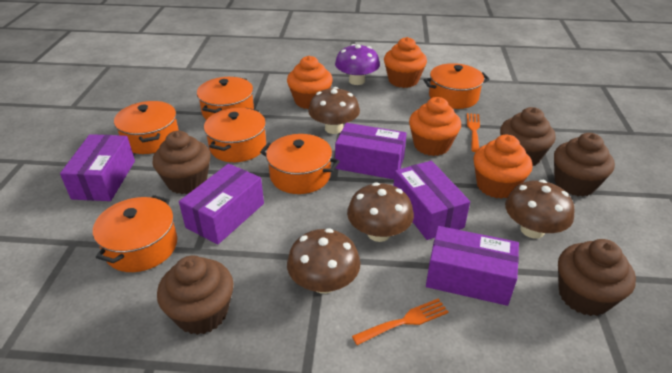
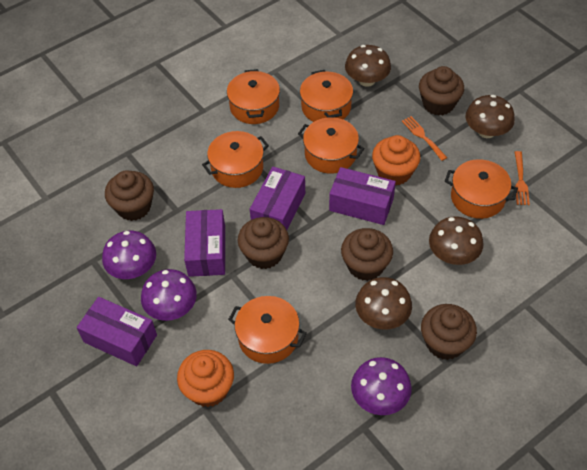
orange cupcake: [287,56,333,109] [384,37,427,88] [409,97,461,156] [473,135,533,199] = 4 -> [177,350,234,407] [372,135,421,186] = 2
purple box: [60,134,135,201] [179,164,264,244] [335,123,407,179] [394,161,470,240] [426,226,519,306] = 5 -> [77,297,157,366] [184,209,225,277] [250,167,305,230] [329,167,396,225] = 4
purple mushroom: [335,44,380,85] = 1 -> [102,231,156,279] [141,269,197,321] [351,357,412,415] = 3

